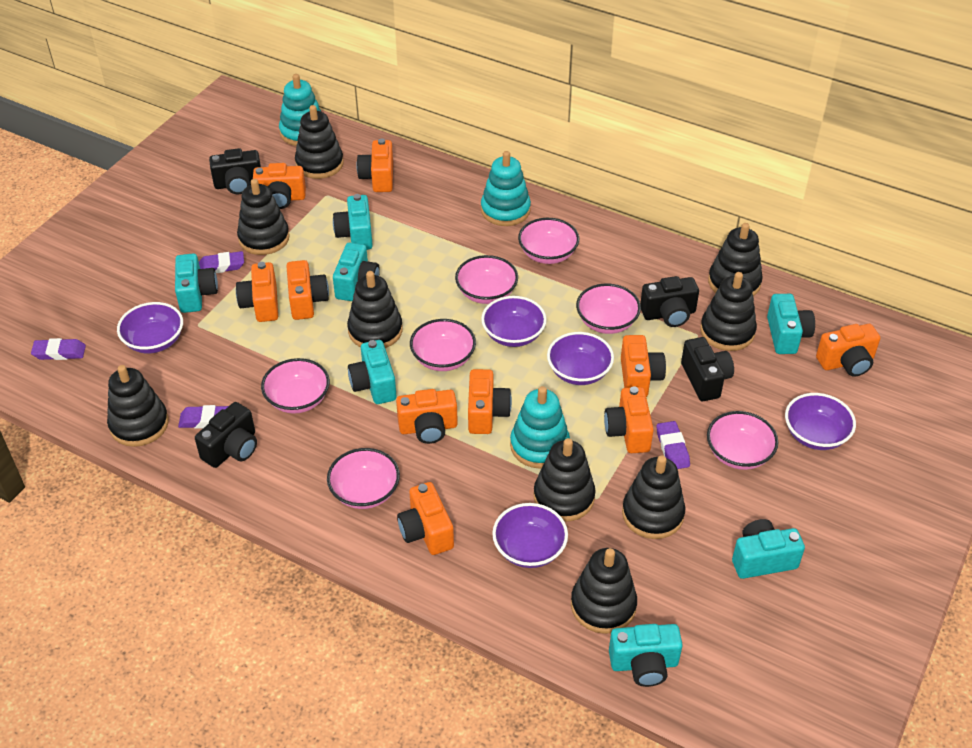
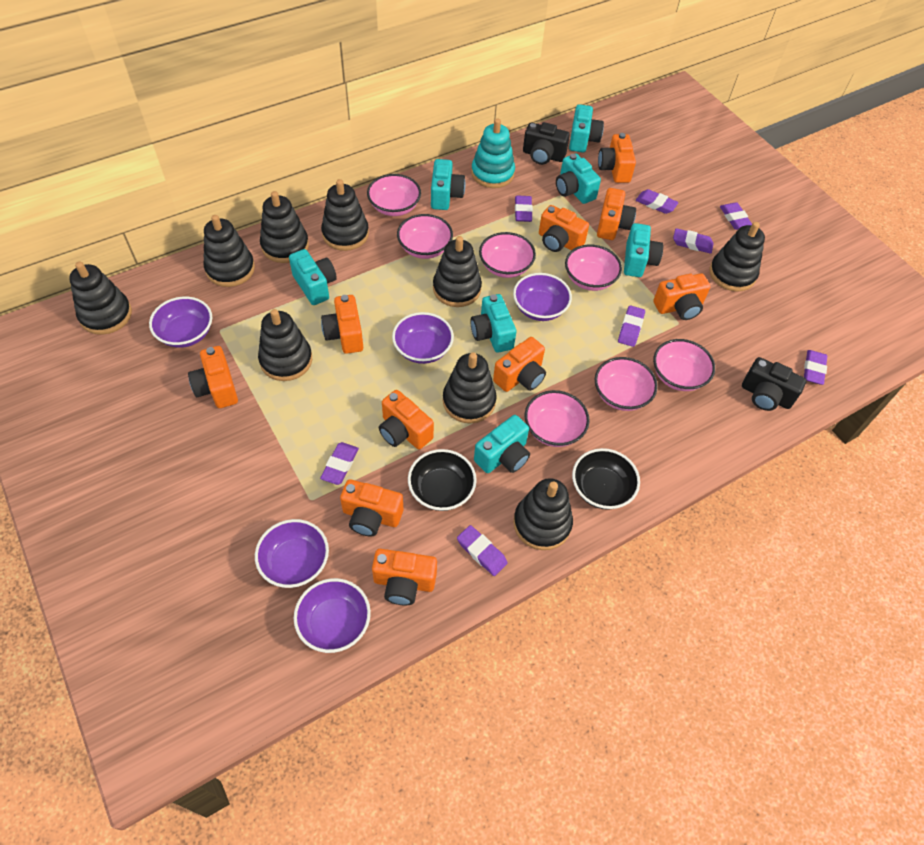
black bowl: none = 0 -> [408,449,477,511] [572,448,640,510] = 2
black camera: [195,402,257,468] [209,148,261,194] [640,276,699,327] [681,337,734,401] = 4 -> [523,122,570,165] [742,357,807,411] = 2
purple eraser: [31,338,86,360] [178,405,228,429] [199,251,244,273] [657,421,690,469] = 4 -> [320,442,359,485] [457,525,508,576] [515,195,533,222] [618,305,645,347] [636,189,679,214] [673,228,714,254] [720,202,752,230] [804,350,827,385] = 8
turquoise stacking toy: [279,74,321,146] [481,151,531,226] [510,386,570,469] = 3 -> [471,118,515,188] = 1

